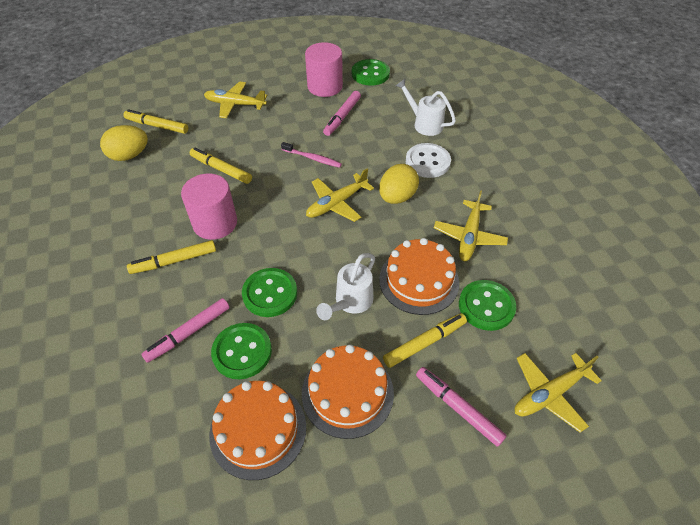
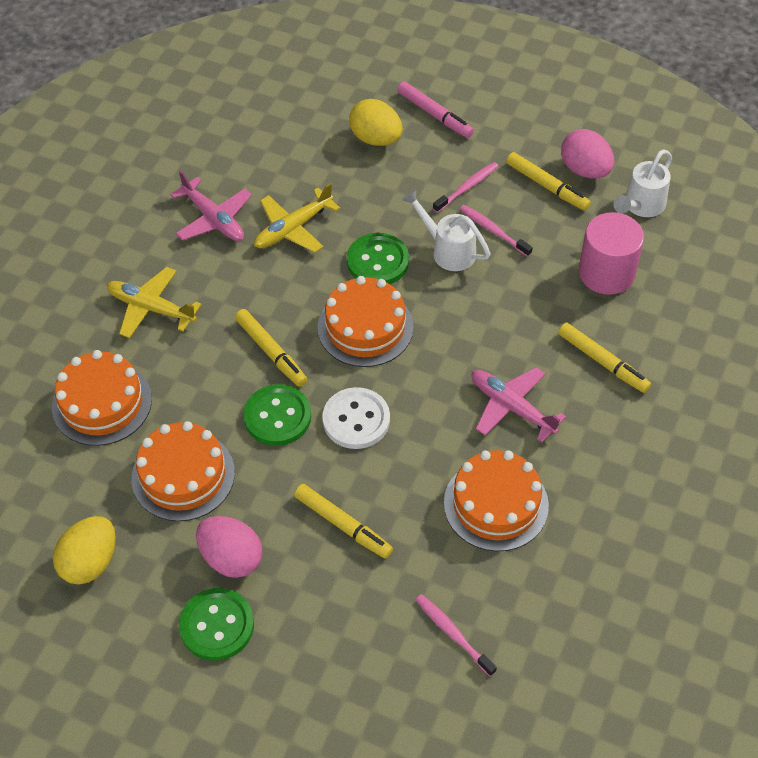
green button: [211,323,272,379] [242,268,297,317] [352,59,390,86] [459,280,516,331] = 4 -> [179,588,254,661] [243,384,311,446] [347,233,409,284] = 3
orange cake: [209,381,306,480] [302,344,394,439] [379,238,459,315] = 3 -> [52,350,152,446] [132,421,235,521] [318,276,414,367] [444,450,549,552] = 4
pink cylinder: [181,173,237,240] [305,42,343,97] = 2 -> [579,212,644,295] = 1
pink egg: none = 0 -> [196,516,263,578] [561,129,614,179] = 2
pink marker: [141,298,230,363] [323,91,361,136] [416,367,507,447] = 3 -> [397,81,474,138] = 1
pink plane: none = 0 -> [170,170,252,241] [472,367,566,442] = 2
pink toothbrush: [281,142,342,168] = 1 -> [416,594,497,677] [433,162,498,213] [460,205,533,257] = 3
yellow plane: [204,81,268,118] [306,169,374,222] [434,190,508,261] [515,353,602,432] = 4 -> [107,267,202,338] [254,183,340,253] = 2

